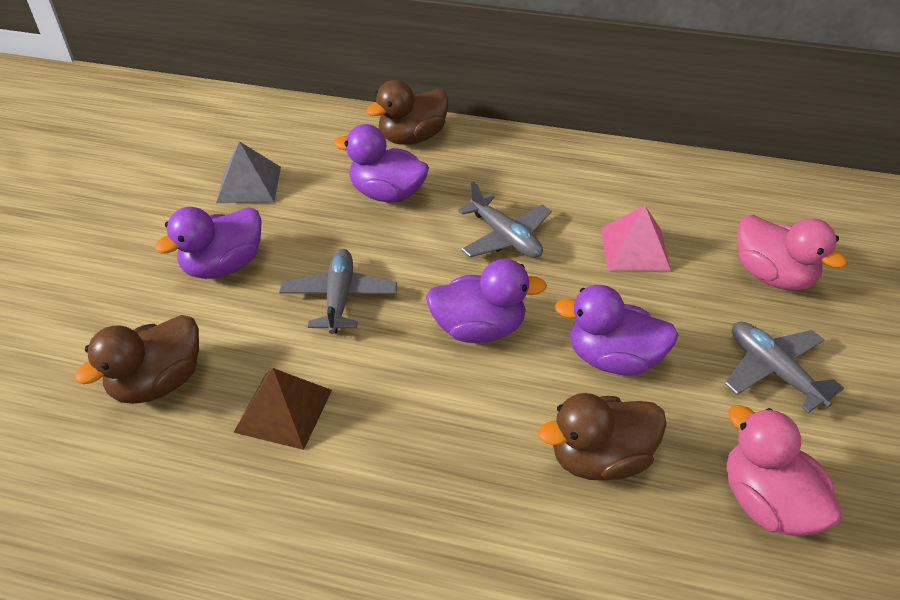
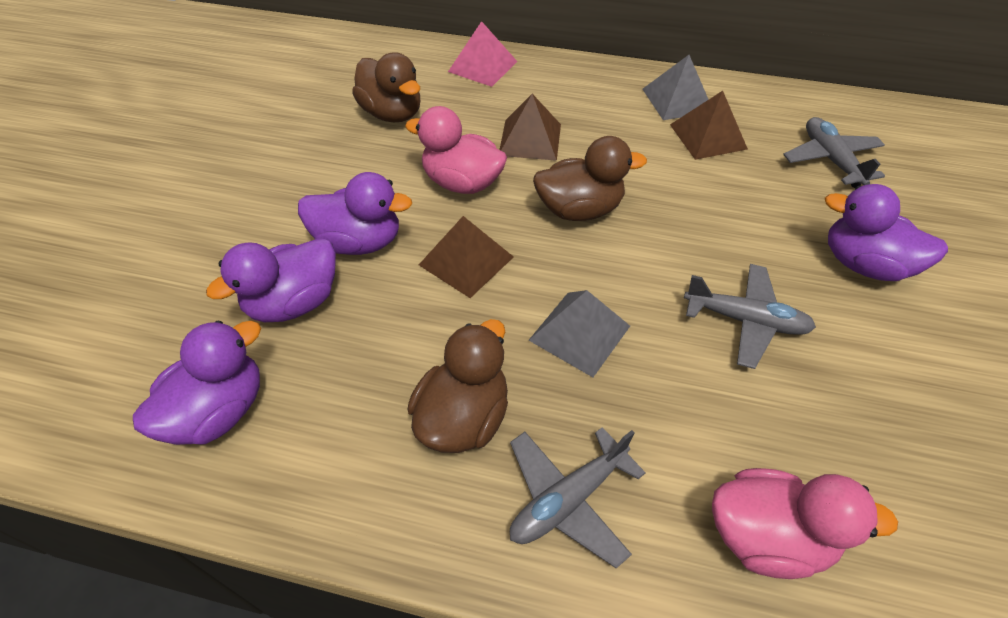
brown pyramid: [233,368,332,450] = 1 -> [419,216,514,298] [499,94,561,161] [670,91,748,160] = 3
grey pyramid: [216,141,281,203] = 1 -> [529,290,630,377] [642,55,709,120] = 2

